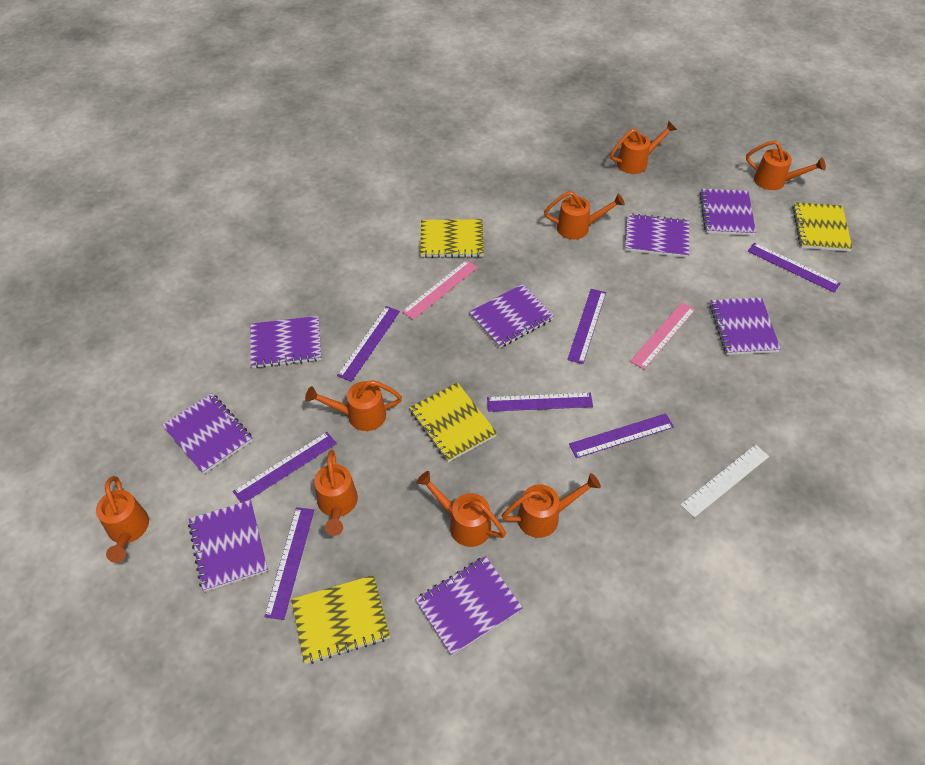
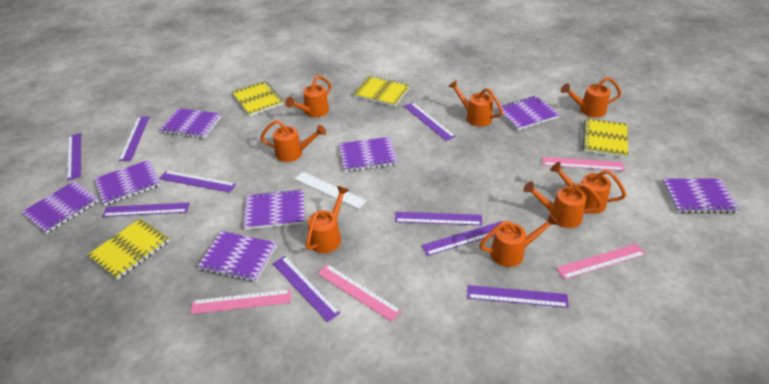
pink ruler: [402,260,478,320] [630,302,696,370] = 2 -> [190,289,291,314] [317,264,402,322] [542,157,625,171] [556,244,646,280] = 4
purple ruler: [233,432,337,503] [264,507,314,620] [337,306,400,382] [487,393,593,412] [567,289,606,364] [569,414,674,458] [748,243,841,292] = 7 -> [67,133,81,180] [102,203,190,217] [119,116,150,161] [159,171,236,193] [272,256,341,322] [395,212,482,225] [404,102,456,141] [421,221,502,256] [467,285,569,308] = 9

